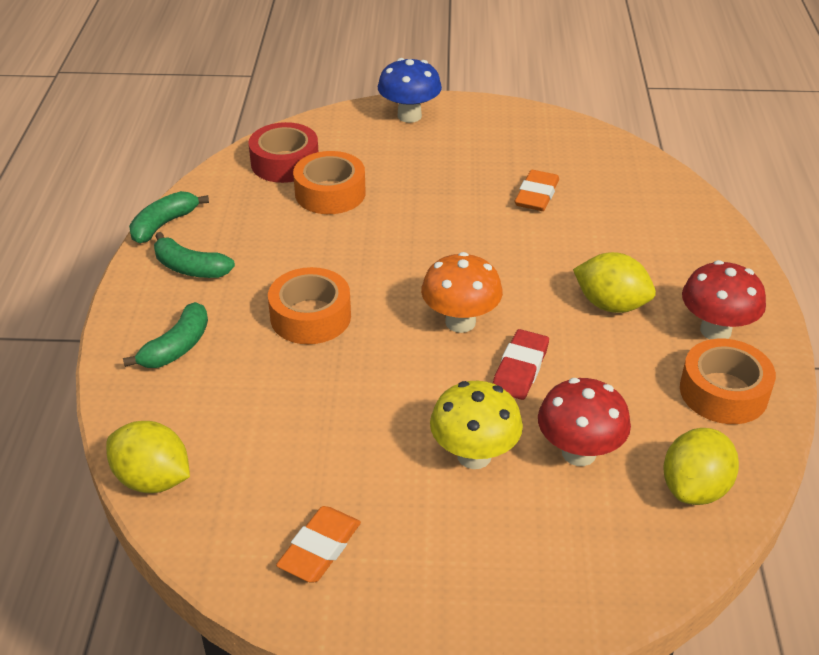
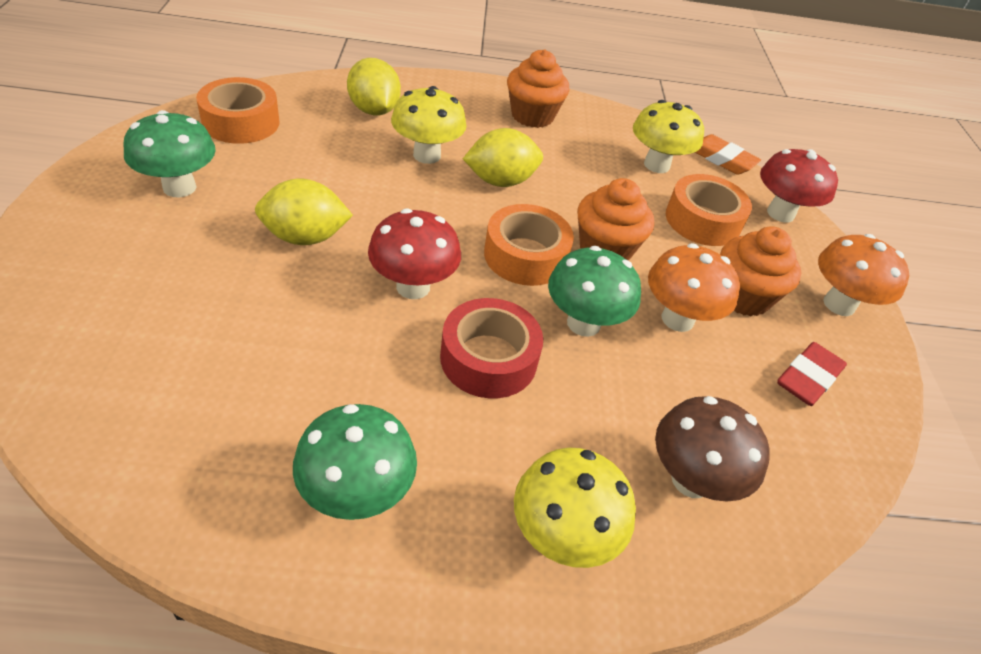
blue mushroom: [378,58,442,123] = 1 -> none = 0
brown mushroom: none = 0 -> [655,396,770,502] = 1
green banana: [123,302,208,368] [129,191,209,243] [154,232,235,278] = 3 -> none = 0
green mushroom: none = 0 -> [124,110,216,197] [293,404,417,520] [548,246,641,337] = 3
orange cupcake: none = 0 -> [507,49,569,128] [577,178,654,261] [720,226,801,316] = 3
orange eraser: [276,506,361,582] [515,170,559,211] = 2 -> [695,134,761,175] = 1
orange mushroom: [421,252,503,333] = 1 -> [648,243,740,332] [818,234,909,316] = 2
yellow mushroom: [430,381,523,469] = 1 -> [391,86,467,164] [514,447,636,568] [633,100,704,173] = 3

